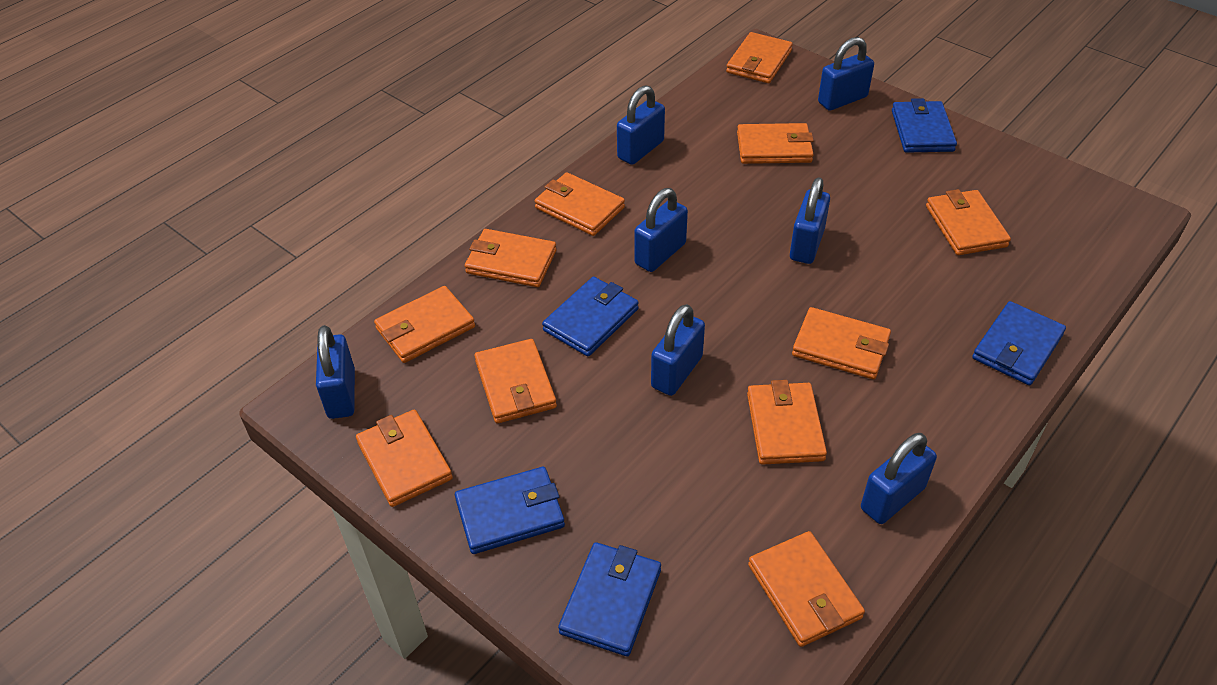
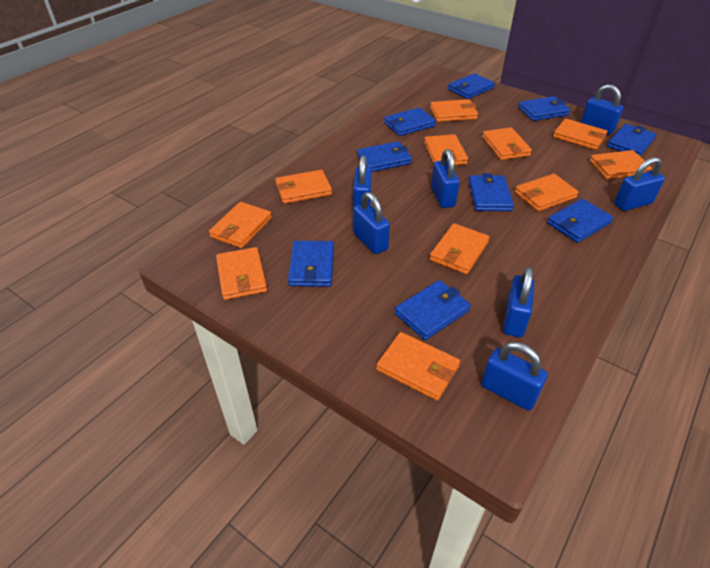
blue wallet: [455,467,565,554] [542,277,639,356] [558,542,661,656] [892,98,957,153] [972,301,1066,385] = 5 -> [288,241,334,287] [357,141,412,172] [384,107,436,136] [395,280,471,340] [448,73,495,99] [469,173,514,211] [518,96,570,121] [547,199,613,243] [607,124,656,156] = 9

